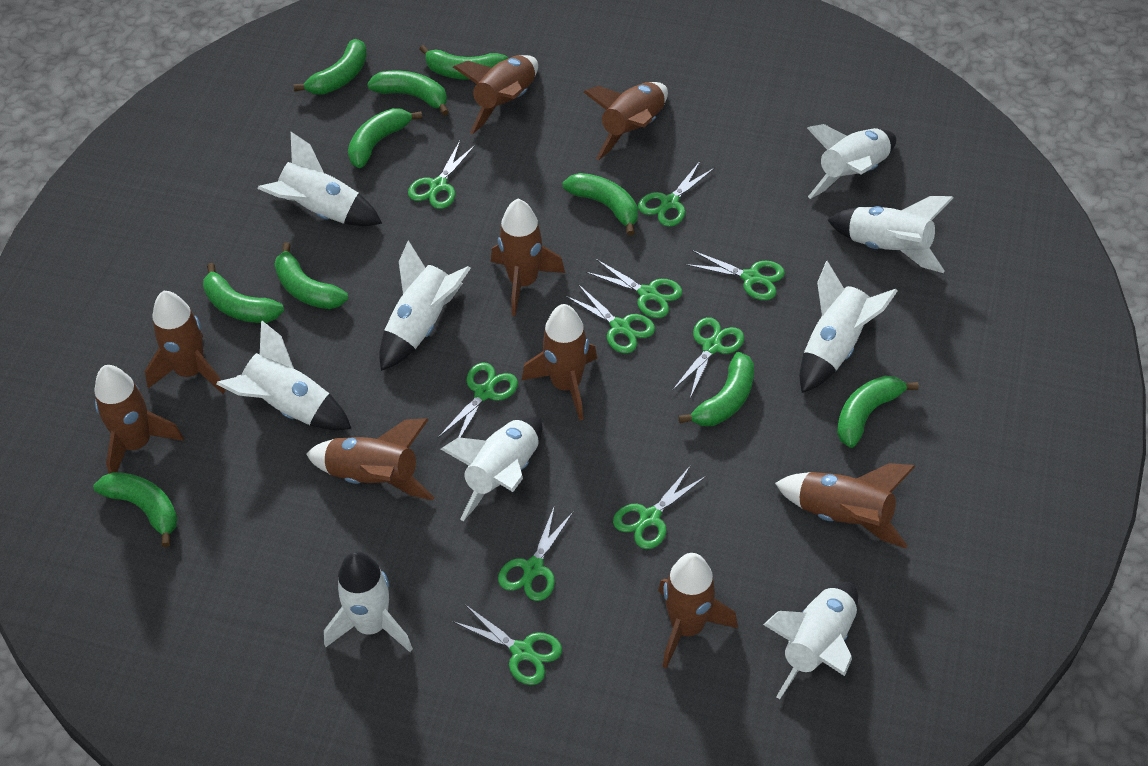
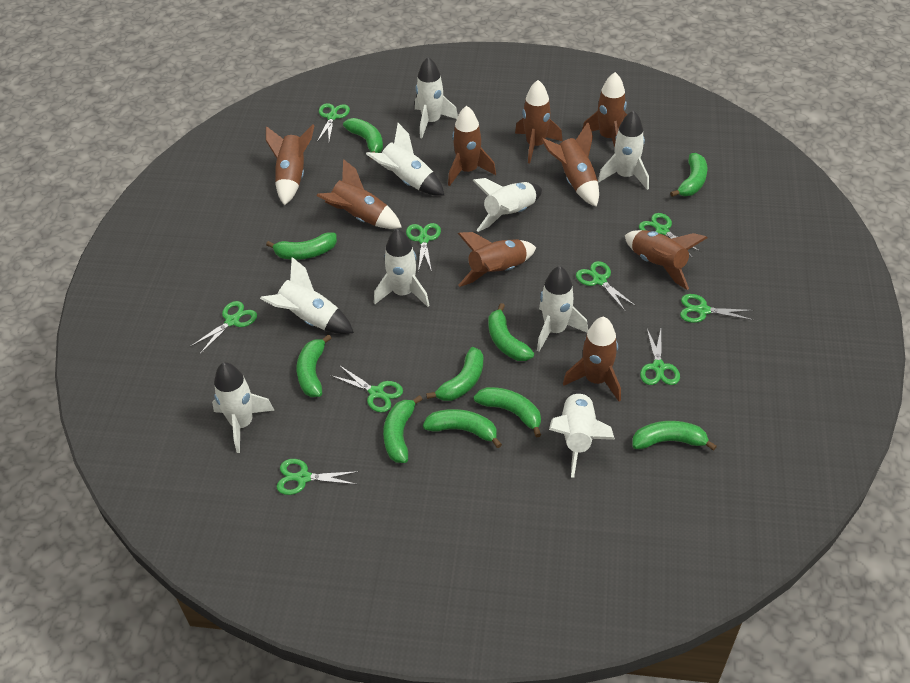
green scissors: [408,141,476,209] [438,363,518,438] [452,605,562,685] [498,505,574,601] [565,284,655,353] [586,259,682,318] [613,465,706,549] [638,161,715,227] [672,317,744,398] [685,250,785,300] = 10 -> [190,301,257,354] [277,459,359,495] [317,103,350,142] [330,365,403,413] [406,223,441,272] [576,261,636,312] [639,213,702,258] [640,329,680,385] [680,294,754,323] = 9

